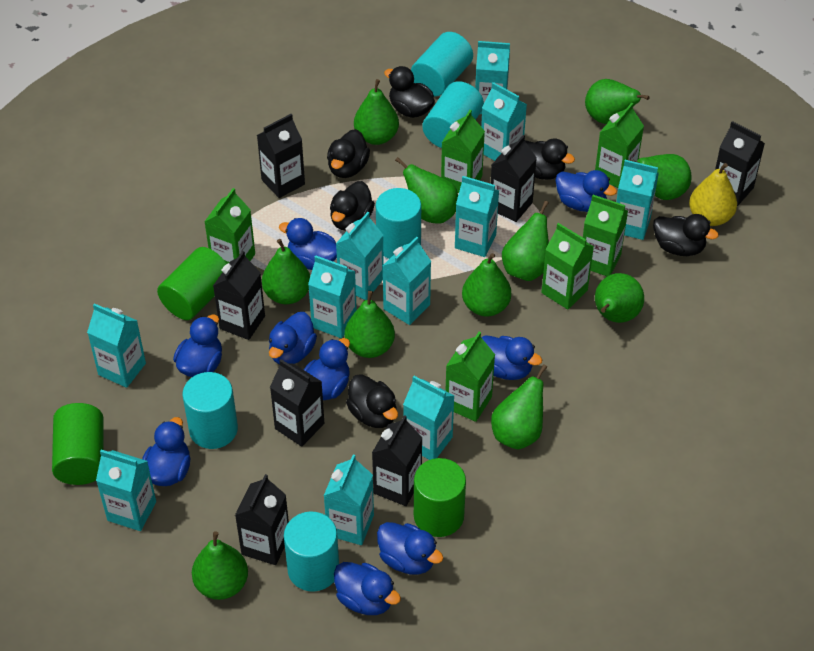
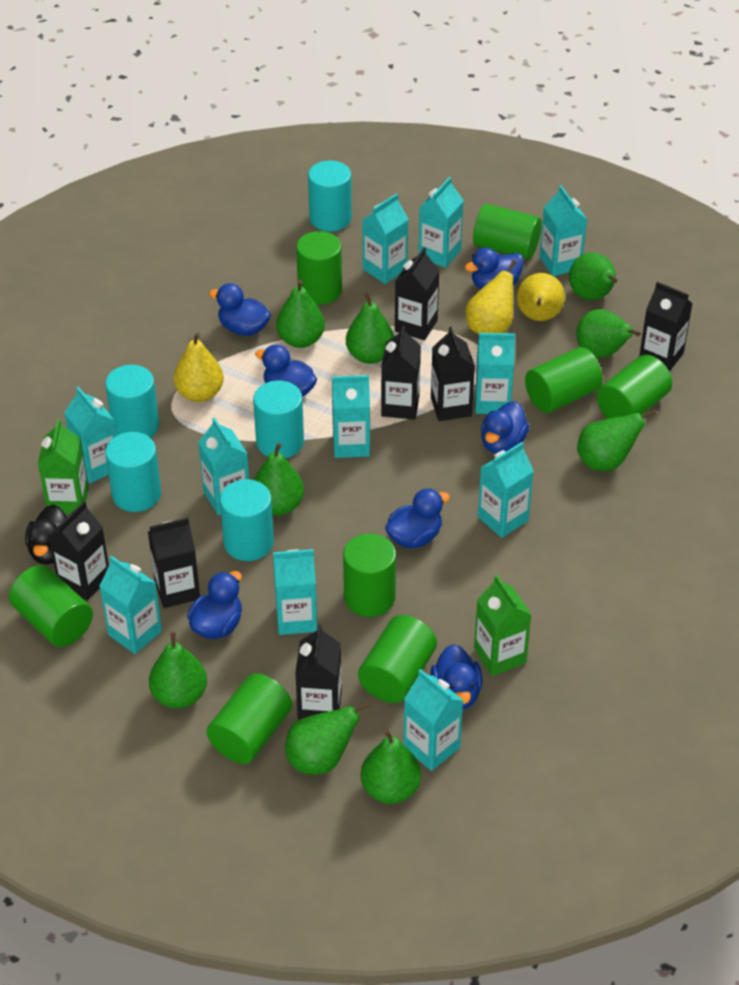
black duck: [327,129,370,178] [330,181,375,231] [346,374,398,428] [384,66,435,118] [525,139,575,180] [653,214,719,256] = 6 -> [25,504,67,564] = 1
blue duck: [142,417,191,486] [173,314,222,377] [269,312,317,365] [279,218,337,270] [304,338,350,400] [334,562,401,615] [377,522,443,575] [481,335,542,380] [555,170,617,212] = 9 -> [187,571,242,639] [209,283,271,336] [255,345,317,397] [385,488,450,548] [430,644,483,710] [465,247,524,289] [481,401,529,454] = 7
green carton: [204,188,255,264] [441,110,485,193] [446,332,495,422] [541,223,594,309] [583,195,628,276] [595,103,644,188] = 6 -> [38,419,89,514] [474,575,532,676] = 2
green cylinder: [52,403,104,485] [157,247,227,320] [414,458,466,537] = 3 -> [9,565,93,647] [207,673,292,764] [296,231,342,305] [343,534,396,617] [358,615,437,703] [473,204,542,259] [525,347,603,413] [597,355,672,419] = 8
green pear: [192,531,248,600] [262,239,310,304] [345,291,395,358] [354,79,399,145] [395,157,458,224] [462,253,511,317] [491,364,547,449] [502,201,549,281] [585,79,650,124] [595,273,644,323] [629,154,691,200] = 11 -> [149,632,207,709] [254,443,304,516] [276,280,325,348] [285,701,371,775] [346,293,394,364] [361,729,421,804] [569,253,617,300] [576,309,640,358] [577,409,657,471] = 9
yellow pear: [689,163,737,226] = 1 -> [173,332,224,402] [466,260,517,334] [517,273,565,321] = 3

